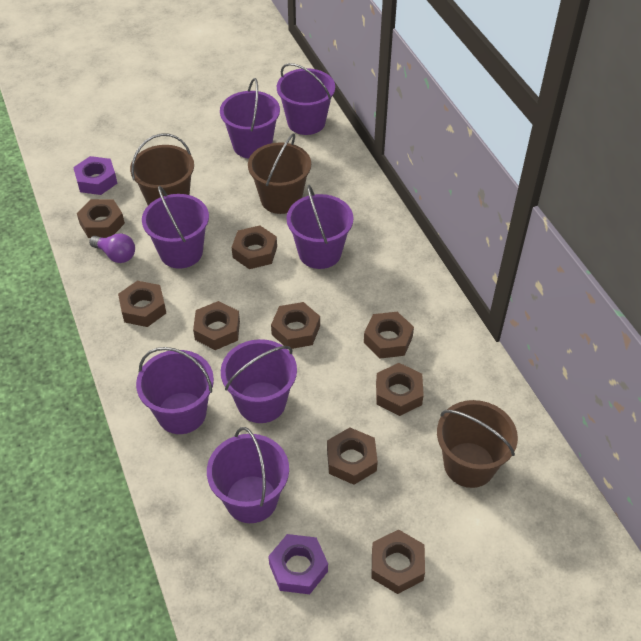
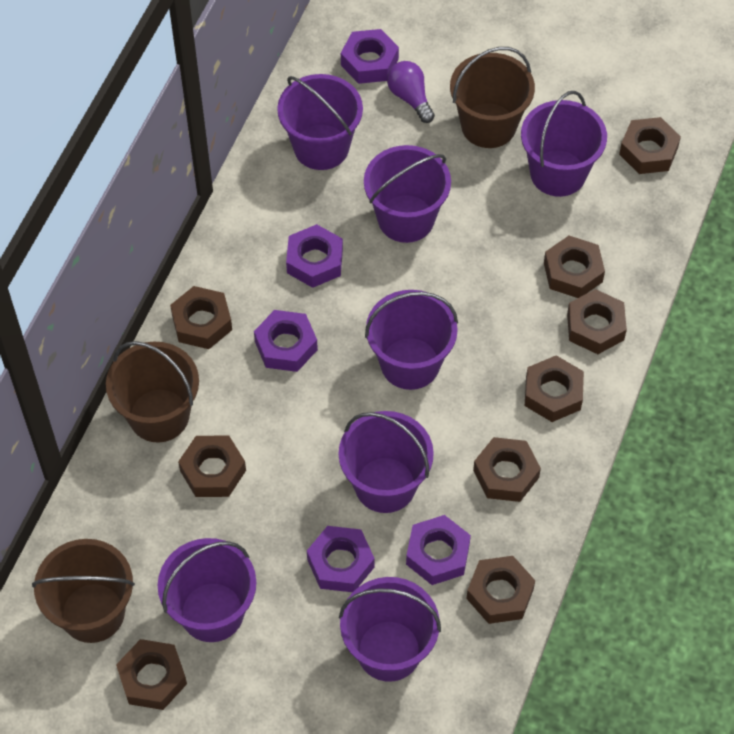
purple nut: [73,156,118,195] [268,534,328,594] = 2 -> [254,310,318,372] [286,224,343,288] [307,526,375,592] [341,29,399,84] [406,515,471,585] = 5

